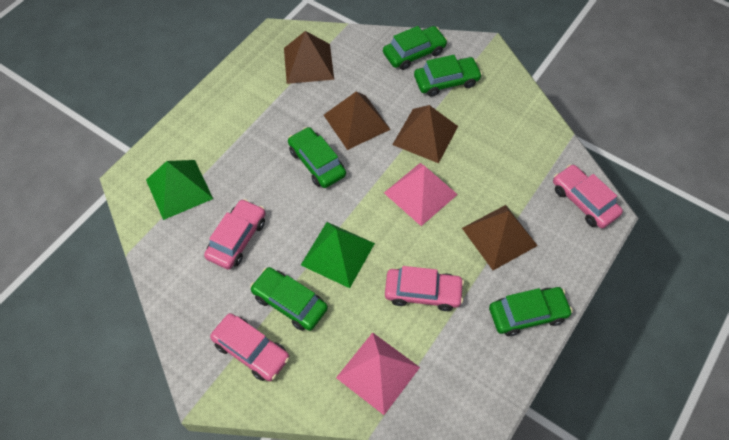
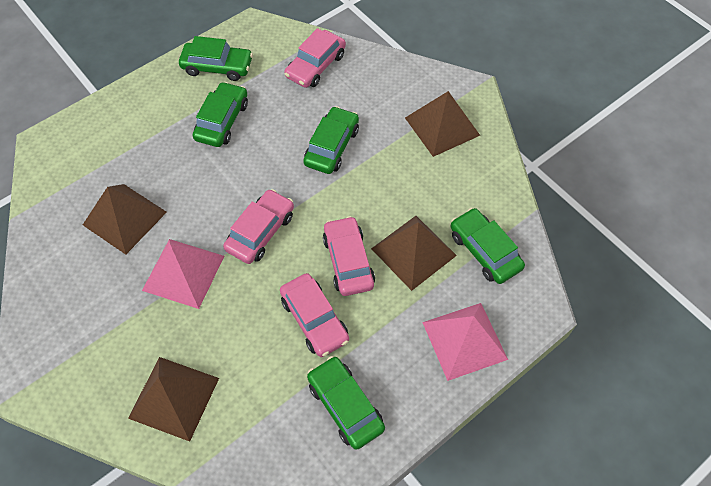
green pyramid: [146,160,213,220] [301,222,375,288] = 2 -> none = 0

